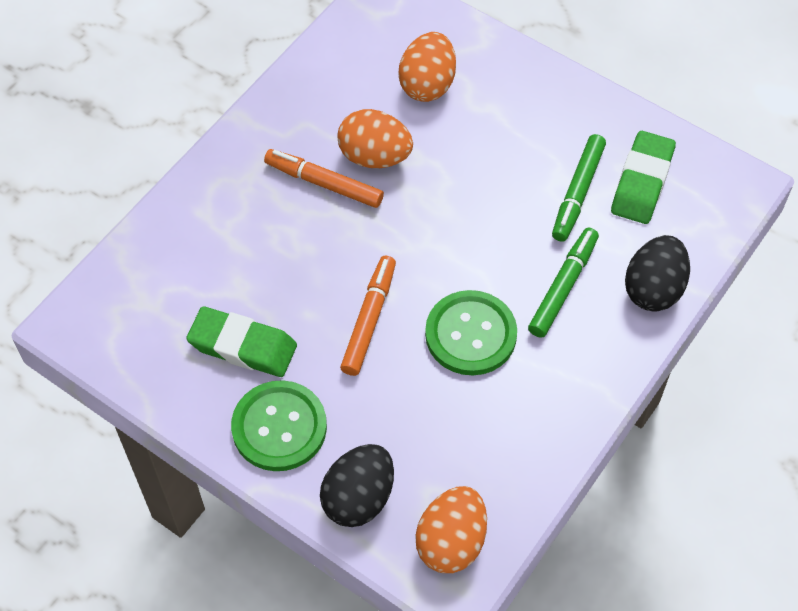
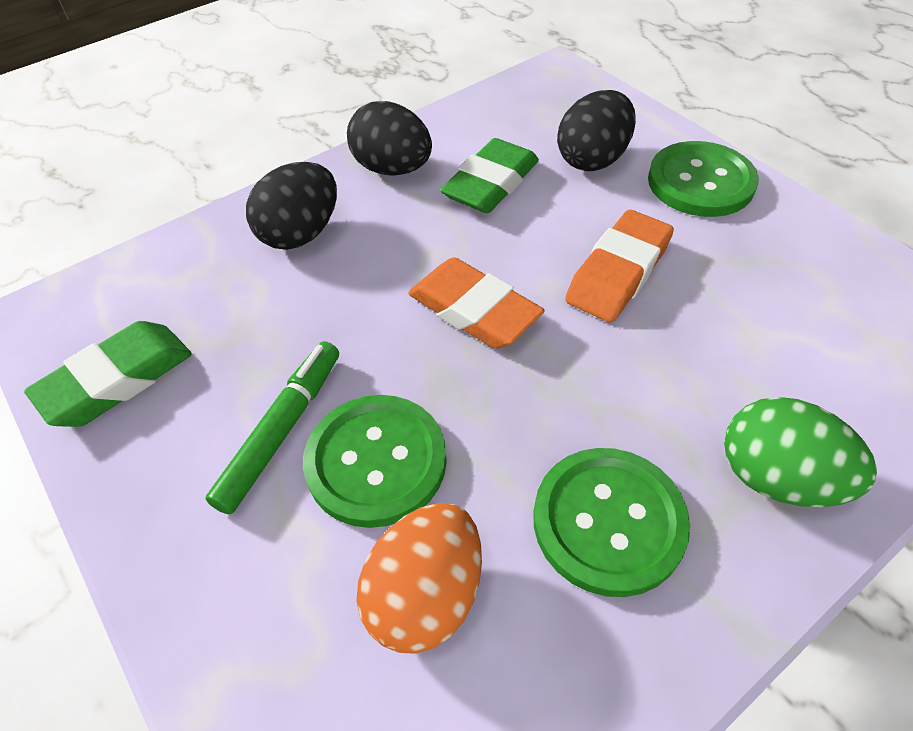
black egg: [320,444,394,527] [625,235,690,312] = 2 -> [246,162,337,250] [347,101,432,176] [557,90,636,171] = 3
green button: [231,380,327,471] [425,290,517,375] = 2 -> [303,395,447,528] [534,448,690,597] [648,141,759,217] = 3
green egg: none = 0 -> [724,397,877,507] = 1
green marker: [528,228,599,338] [552,134,606,242] = 2 -> [205,341,339,515] = 1
orange egg: [337,109,413,168] [399,32,456,102] [415,486,487,573] = 3 -> [357,503,482,654] = 1
orange eraser: none = 0 -> [409,257,545,349] [565,210,674,323] = 2
orange marker: [264,149,384,208] [340,256,396,376] = 2 -> none = 0

